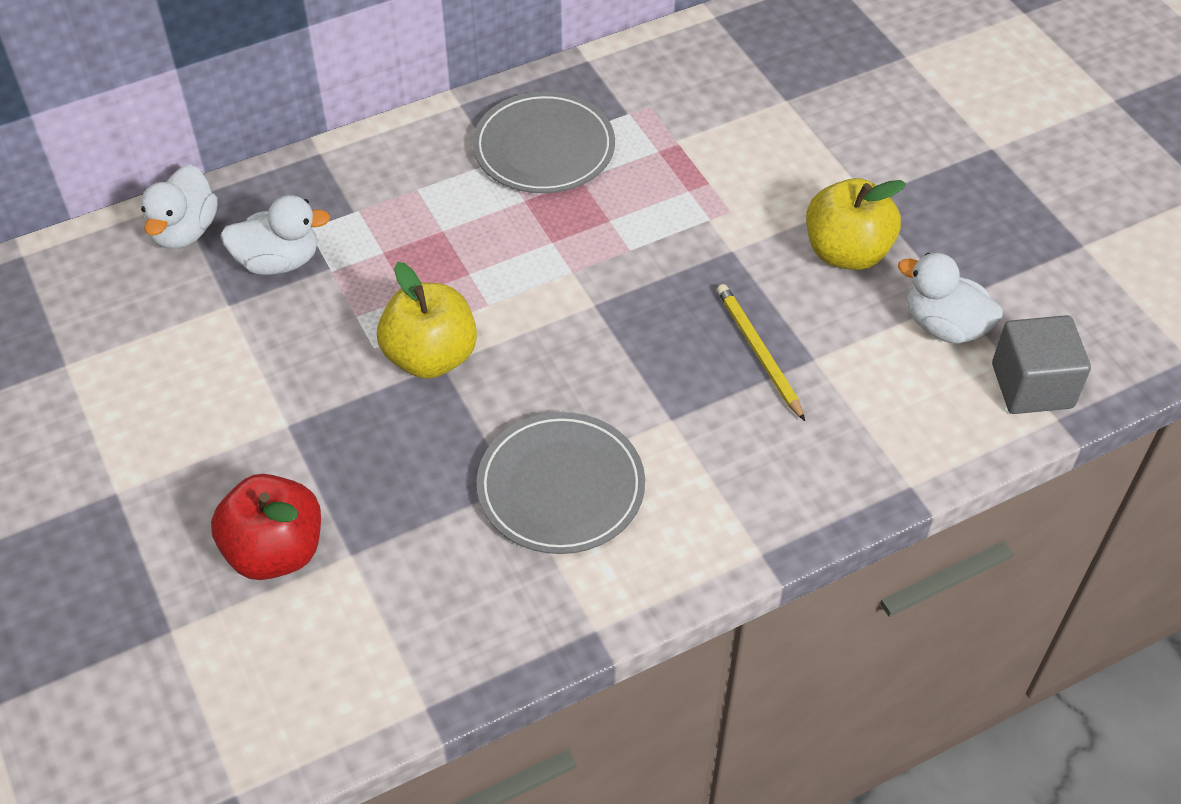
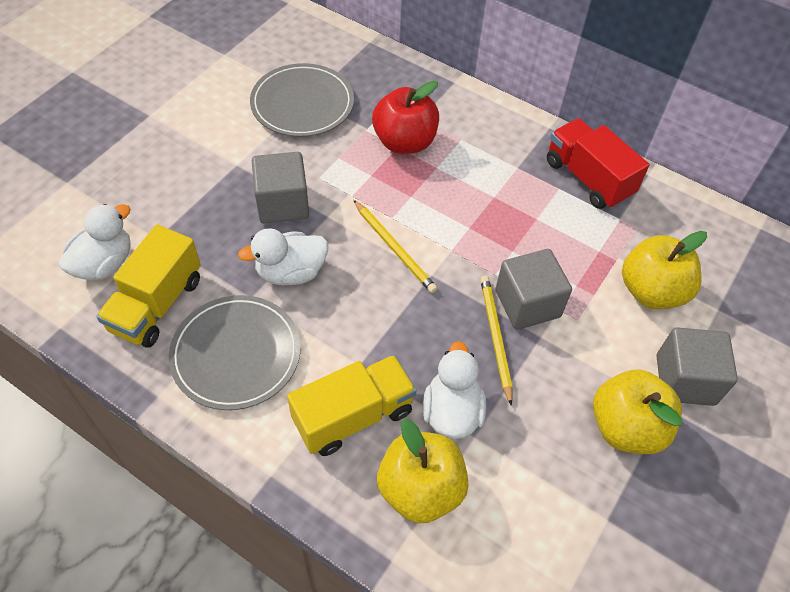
grey cube: [992,315,1091,414] = 1 -> [252,152,309,223] [495,249,572,330] [657,327,738,406] = 3
red truck: none = 0 -> [547,118,650,209] = 1
yellow apple: [377,262,477,379] [806,178,906,270] = 2 -> [377,418,469,523] [593,369,682,454] [622,231,707,309] = 3
yellow pencil: [717,284,805,421] = 1 -> [354,200,437,293] [480,276,512,406] = 2
yellow truck: none = 0 -> [96,225,201,347] [287,355,417,456] = 2

